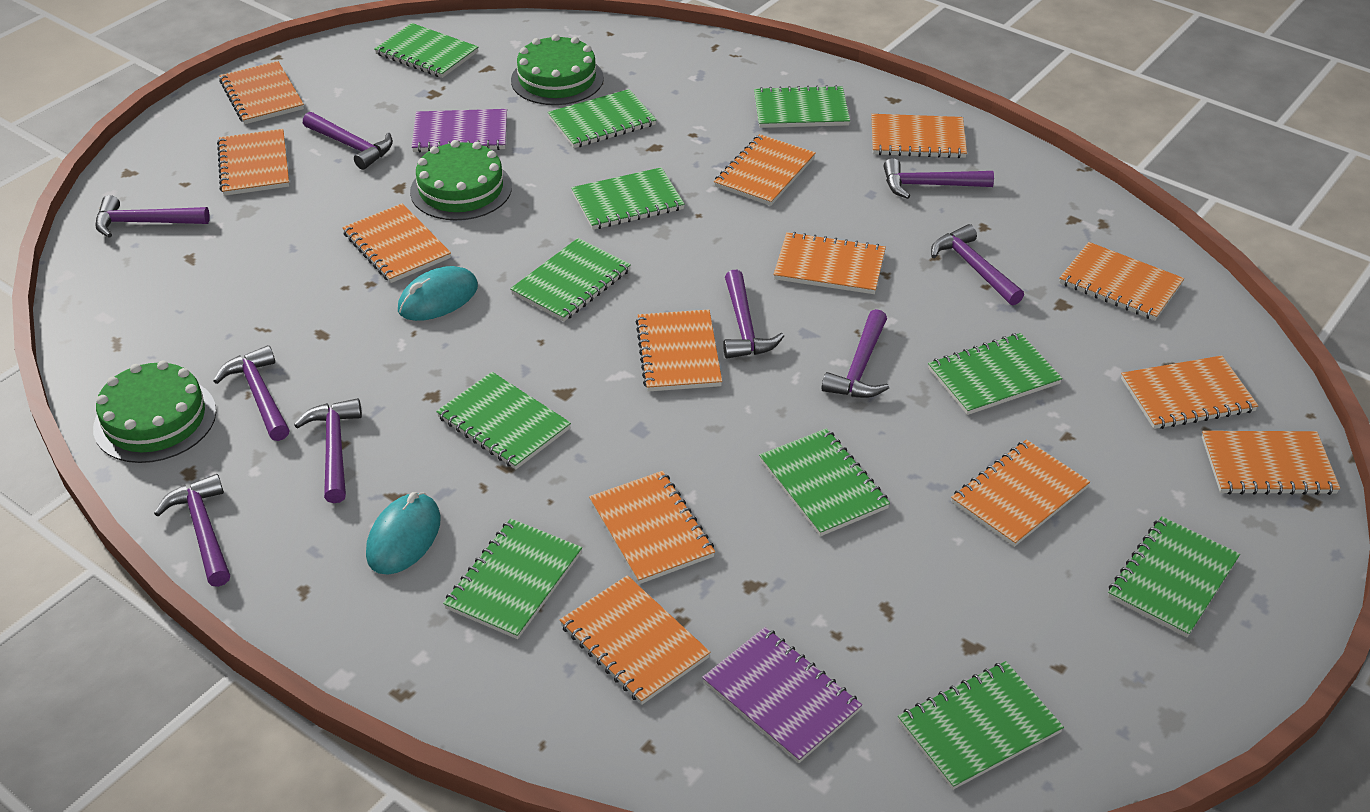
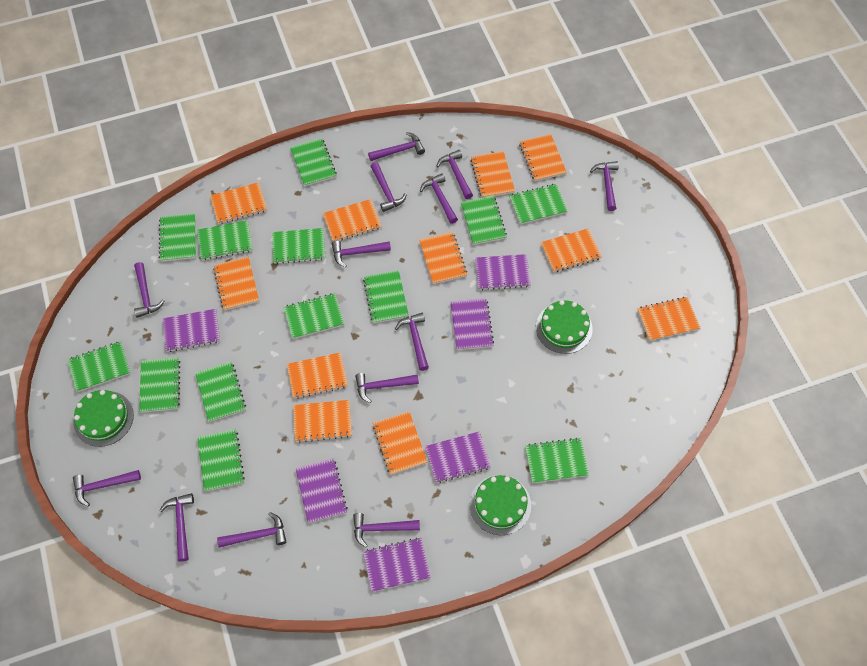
green notebook: [374,23,478,78] [436,372,571,469] [443,519,582,639] [510,238,631,321] [548,89,657,148] [571,167,685,230] [754,85,850,128] [759,428,890,536] [898,661,1064,790] [928,333,1063,415] [1108,516,1240,637] = 11 -> [68,341,131,392] [139,357,180,412] [159,213,196,262] [195,361,246,422] [197,220,253,260] [197,429,245,491] [272,228,325,264] [283,293,344,339] [290,138,337,186] [363,270,409,323] [461,195,507,245] [509,184,568,224] [525,438,589,483] = 13
orange notebook: [217,129,289,196] [219,61,304,124] [342,203,451,283] [560,575,710,705] [589,471,715,584] [636,309,722,392] [714,134,816,206] [774,232,886,294] [871,114,967,158] [951,439,1090,547] [1059,242,1184,321] [1121,356,1259,429] [1202,431,1340,495] = 13 -> [210,182,267,224] [213,257,259,310] [287,352,348,398] [293,400,352,442] [323,199,382,241] [373,412,427,475] [419,232,467,284] [470,151,515,198] [519,134,567,181] [541,229,602,272] [637,297,701,341] = 11
purple hammer: [95,195,210,238] [154,474,230,587] [214,345,289,441] [294,398,362,503] [303,112,393,170] [723,270,784,359] [821,309,889,398] [884,158,994,199] [931,224,1024,305] = 9 -> [73,470,141,506] [134,262,165,318] [159,493,194,562] [217,512,286,548] [332,240,391,267] [353,513,420,548] [355,373,419,403] [368,132,425,161] [370,162,407,212] [395,313,429,371] [420,173,458,224] [437,150,473,199] [590,161,619,211] = 13
purple notebook: [412,109,507,152] [702,627,862,763] = 2 -> [163,309,220,352] [295,458,348,523] [363,538,431,592] [425,432,491,483] [450,298,494,350] [475,254,531,290] = 6
turquoise mouse: [366,492,441,575] [398,266,478,321] = 2 -> none = 0

